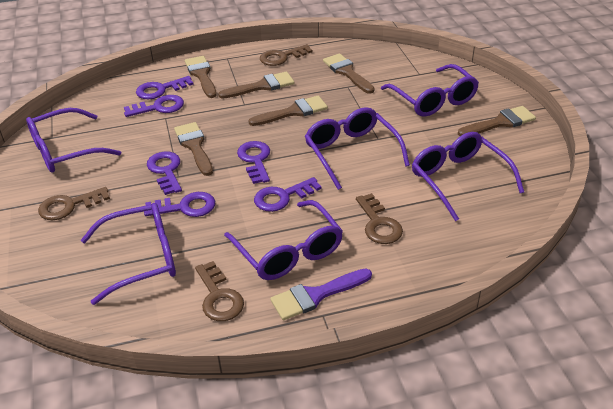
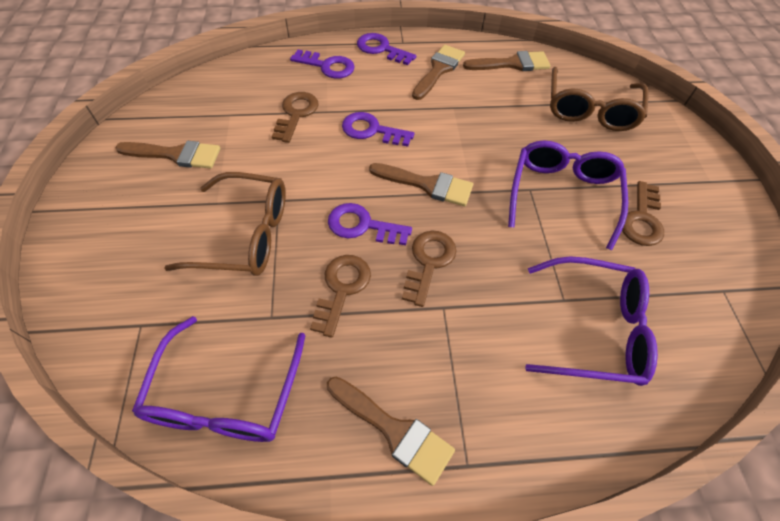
brown brush: [174,122,213,176] [185,56,217,98] [218,71,295,99] [249,96,328,126] [323,54,375,94] [458,106,536,136] = 6 -> [115,141,220,169] [327,377,455,486] [369,163,473,206] [412,45,465,100] [463,51,550,71] = 5
brown glasses: none = 0 -> [165,172,286,276] [550,67,649,131] = 2
purple brush: [270,269,372,320] = 1 -> none = 0
purple glasses: [26,108,121,173] [81,203,176,305] [224,200,343,280] [305,107,410,190] [381,64,479,117] [412,132,524,221] = 6 -> [132,316,305,442] [508,141,628,250] [525,256,658,386] = 3
purple key: [124,95,184,117] [136,76,194,99] [144,192,215,217] [147,151,182,195] [237,141,270,184] [254,177,321,212] = 6 -> [290,50,355,79] [328,203,412,245] [342,112,414,147] [357,33,416,65] = 4

